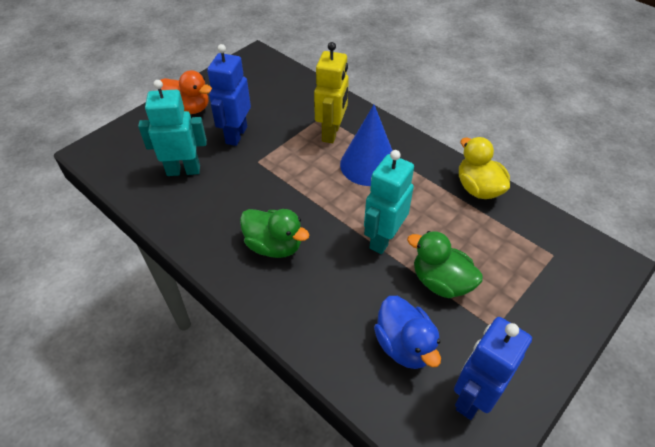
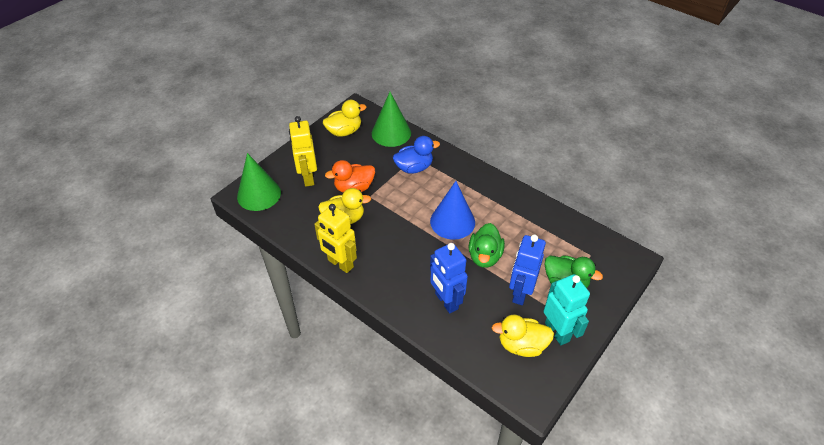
green cone: none = 0 -> [237,153,281,211] [372,92,411,147] = 2
turquoise robot: [138,80,207,176] [364,150,414,254] = 2 -> [544,274,590,345] = 1
yellow duck: [459,137,510,199] = 1 -> [318,188,371,224] [323,100,367,137] [492,314,554,357] = 3
yellow robot: [314,42,349,143] = 1 -> [289,116,317,186] [314,204,357,273] = 2

